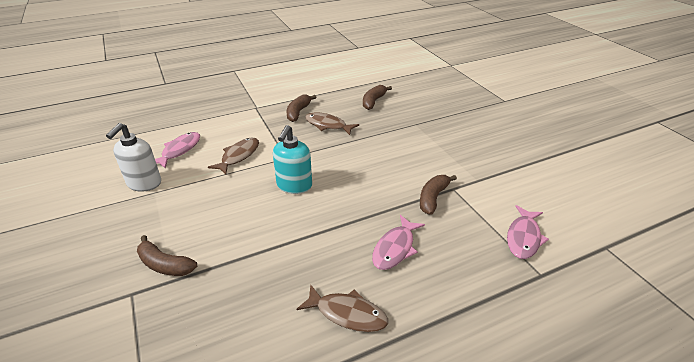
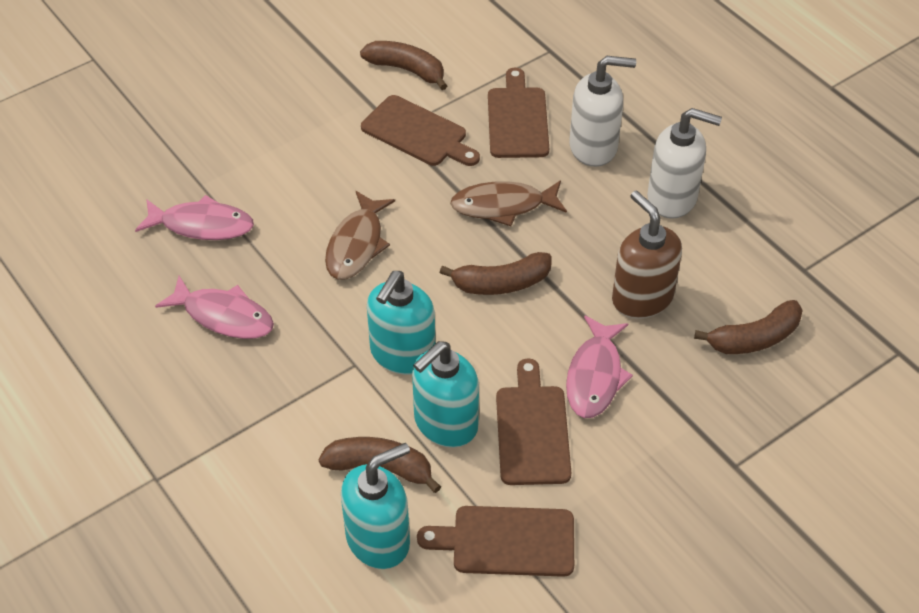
brown cutting board: none = 0 -> [361,95,480,166] [417,506,574,577] [488,68,549,158] [496,359,571,485] = 4
brown fish: [208,137,259,174] [297,285,388,332] [305,113,359,135] = 3 -> [325,191,395,279] [450,180,567,226] = 2
brown soap dispenser: none = 0 -> [612,191,682,319] = 1
turquoise soap dispenser: [273,125,312,194] = 1 -> [341,443,410,569] [367,271,435,375] [412,341,479,448] = 3
white soap dispenser: [106,123,161,192] = 1 -> [569,56,636,167] [647,108,722,219] = 2

